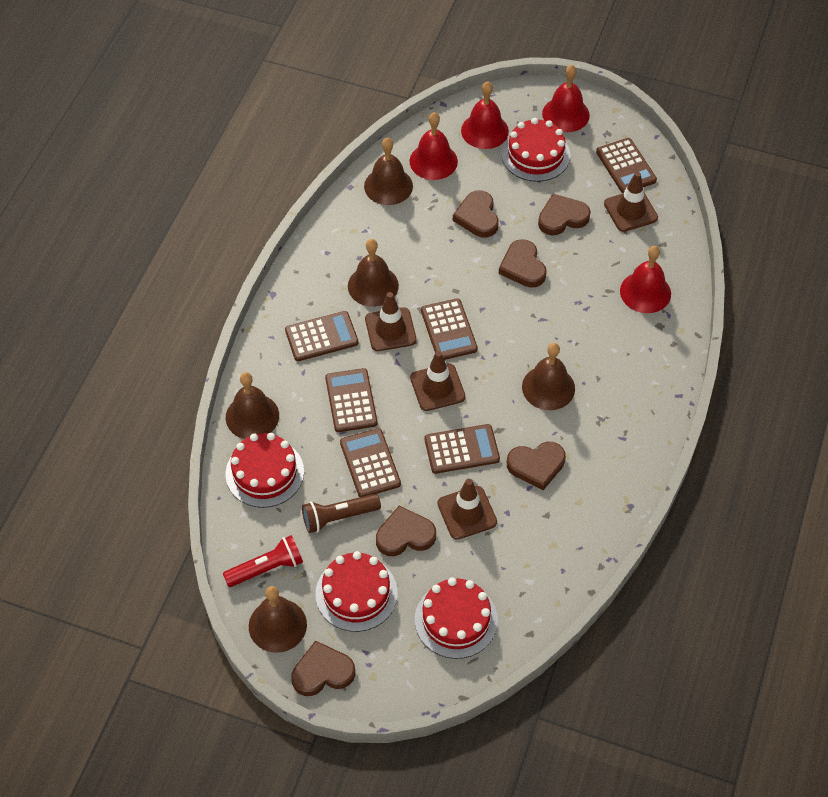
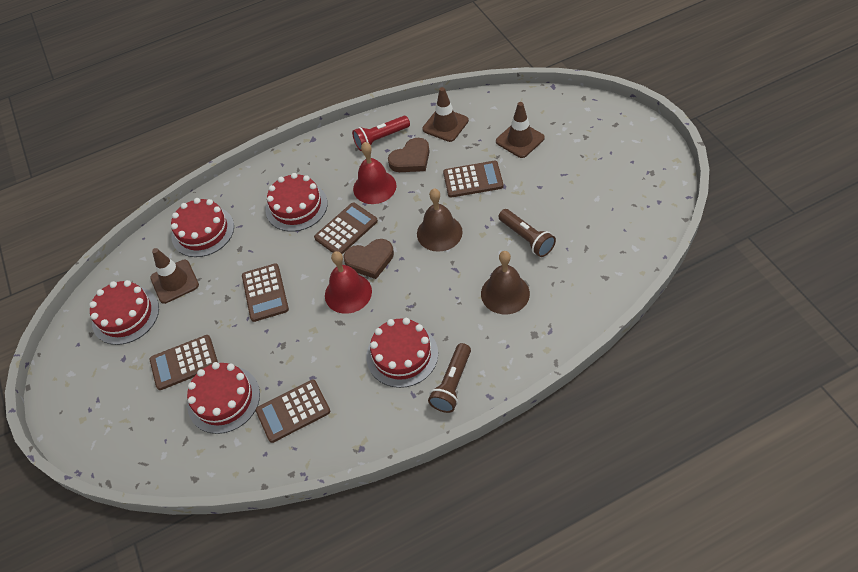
brown bell: [226,372,279,439] [249,586,307,653] [348,239,399,307] [364,137,413,205] [522,343,575,410] = 5 -> [417,189,463,252] [481,251,530,314] = 2
brown calculator: [285,311,359,361] [325,368,378,432] [340,428,401,497] [421,298,478,360] [425,424,500,474] [596,138,657,193] = 6 -> [150,335,218,390] [242,263,289,322] [256,379,330,443] [314,203,378,254] [443,161,503,198] = 5
brown flashlight: [302,494,381,533] = 1 -> [428,343,471,413] [499,209,556,257] = 2
brown heart: [291,640,355,696] [376,506,436,556] [453,190,499,238] [499,239,547,288] [507,442,566,490] [538,194,591,235] = 6 -> [344,239,394,279] [388,138,430,172] = 2
brown traffic cone: [365,292,417,351] [410,351,466,411] [437,479,497,540] [604,172,658,232] = 4 -> [150,248,199,304] [422,87,469,142] [496,102,545,158] = 3
red bell: [410,112,458,180] [461,81,509,149] [542,65,590,132] [620,246,671,313] = 4 -> [325,251,372,314] [353,142,396,204] = 2
red cake: [226,433,304,508] [315,551,398,632] [415,577,498,659] [502,118,570,182] = 4 -> [89,280,159,345] [171,198,234,257] [187,362,260,434] [266,173,328,232] [366,318,438,388] = 5

